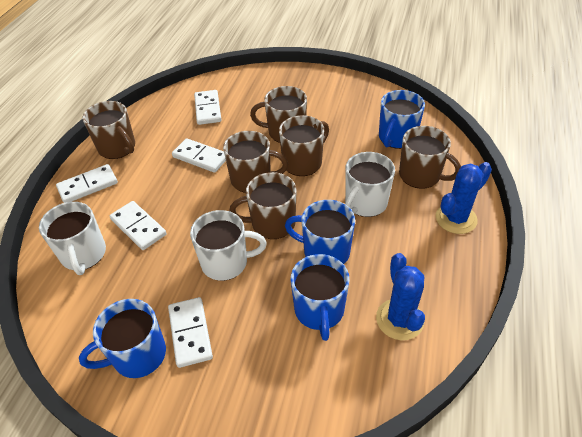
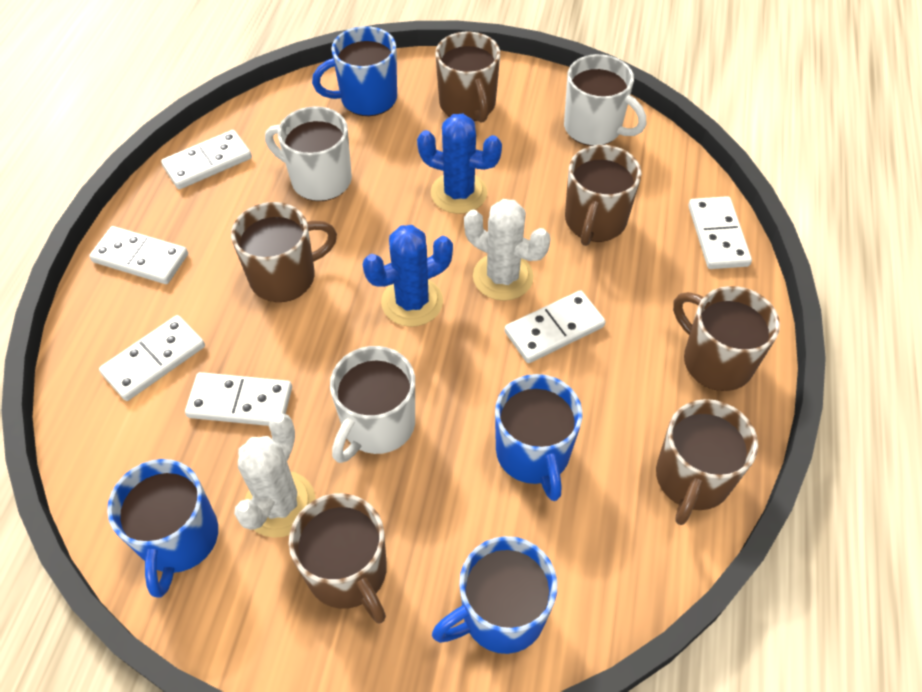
white cactus: none = 0 -> [234,413,315,538] [464,199,551,301] = 2
white domino: [56,164,118,203] [110,201,167,250] [168,297,213,368] [172,138,226,173] [194,90,221,125] = 5 -> [89,226,188,284] [99,315,205,401] [161,130,252,189] [185,372,292,426] [505,290,606,363] [688,196,752,269] = 6

